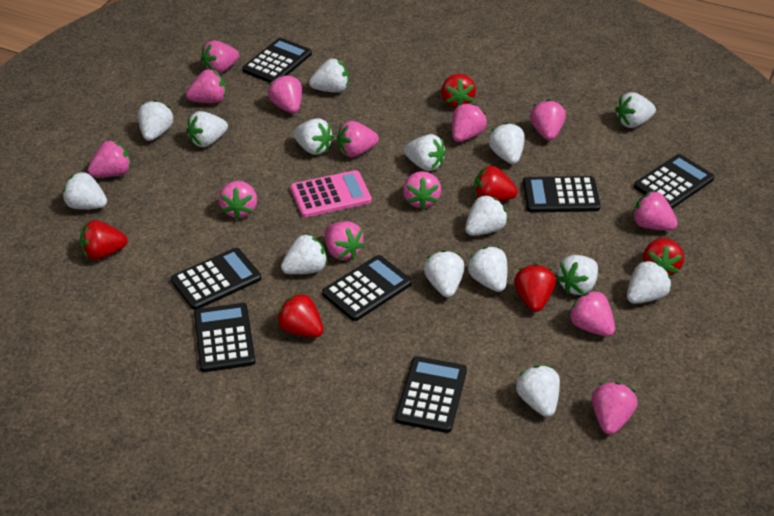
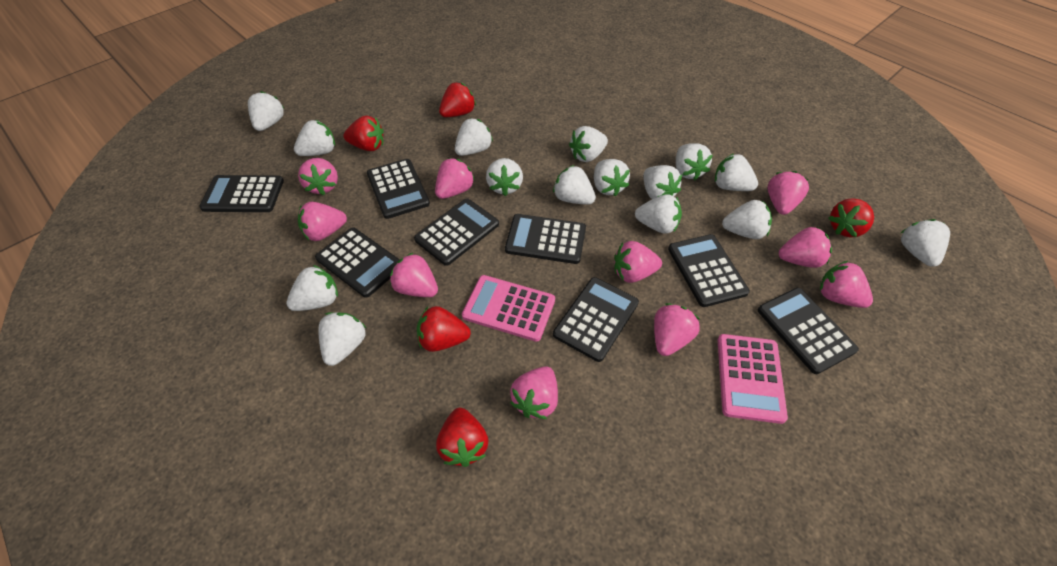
black calculator: [171,248,261,310] [194,303,255,372] [242,38,312,83] [322,255,412,321] [395,356,467,433] [523,176,601,212] [634,154,715,209] = 7 -> [199,175,284,212] [315,228,400,298] [367,159,430,219] [414,199,499,266] [505,214,586,264] [553,277,639,362] [668,234,750,307] [758,288,859,374] = 8
pink calculator: [291,170,372,218] = 1 -> [462,275,555,342] [718,334,788,424] = 2
pink strawberry: [88,140,131,177] [186,69,226,103] [201,41,239,74] [219,181,257,219] [268,75,302,113] [325,221,365,260] [337,121,379,157] [403,171,441,210] [452,103,487,142] [530,99,566,141] [568,290,615,336] [592,382,638,435] [632,191,678,231] = 13 -> [298,158,338,195] [298,202,347,241] [390,253,438,297] [435,158,475,199] [510,366,558,419] [614,241,662,283] [654,303,700,356] [767,171,809,215] [779,227,832,268] [820,261,873,308] = 10
red strawberry: [80,220,128,260] [276,293,324,337] [441,74,476,108] [474,166,518,202] [514,264,556,312] [643,238,684,276] = 6 -> [343,116,384,151] [417,306,471,352] [436,408,489,467] [439,82,476,117] [828,198,874,237] = 5

